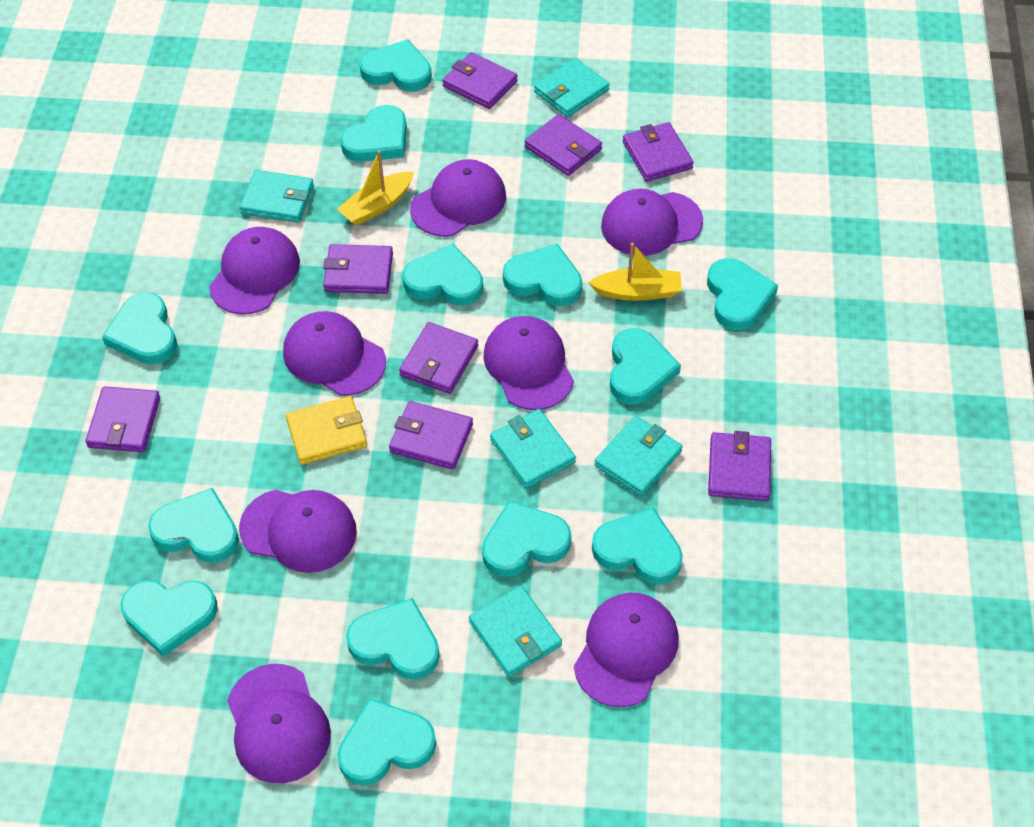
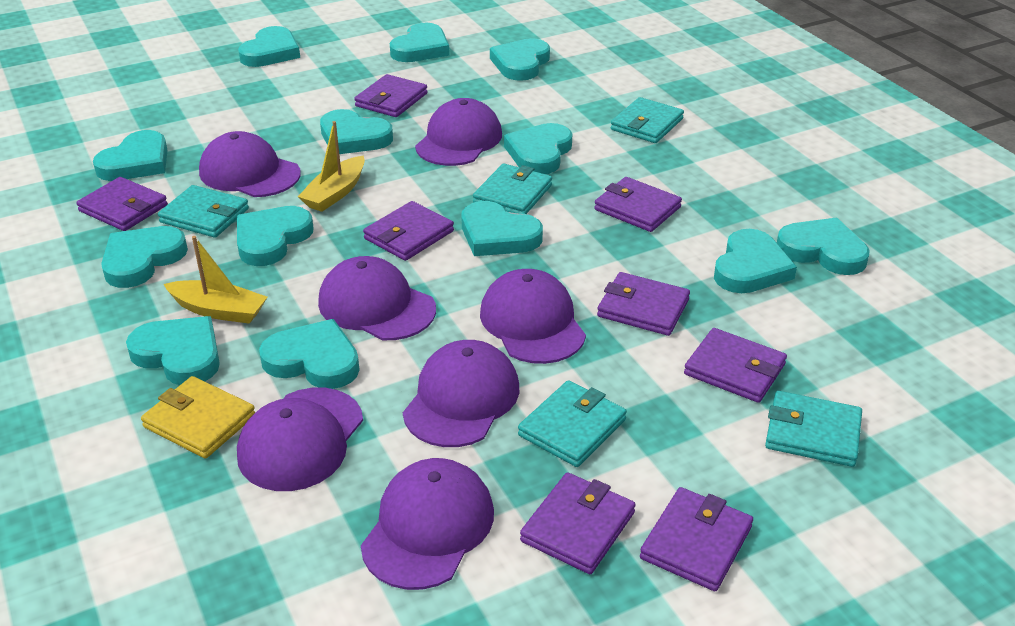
purple cap: [209,227,300,314] [227,664,331,783] [239,490,357,573] [283,311,386,396] [410,159,506,237] [483,316,574,410] [574,593,679,707] [601,189,703,256] = 8 -> [199,131,301,197] [237,388,363,491] [318,256,436,340] [361,458,494,590] [403,340,519,447] [415,98,502,166] [480,269,586,364] = 7

